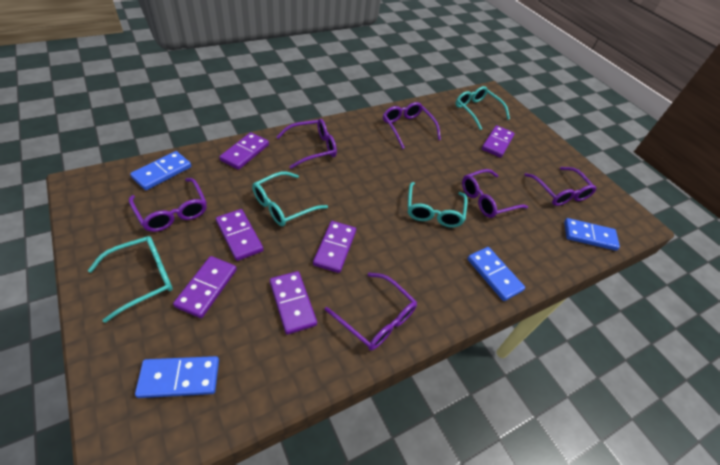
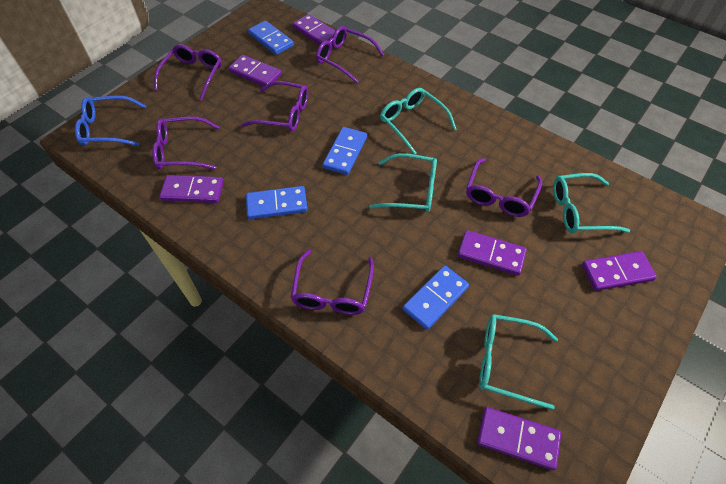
blue glasses: none = 0 -> [75,95,146,146] = 1

